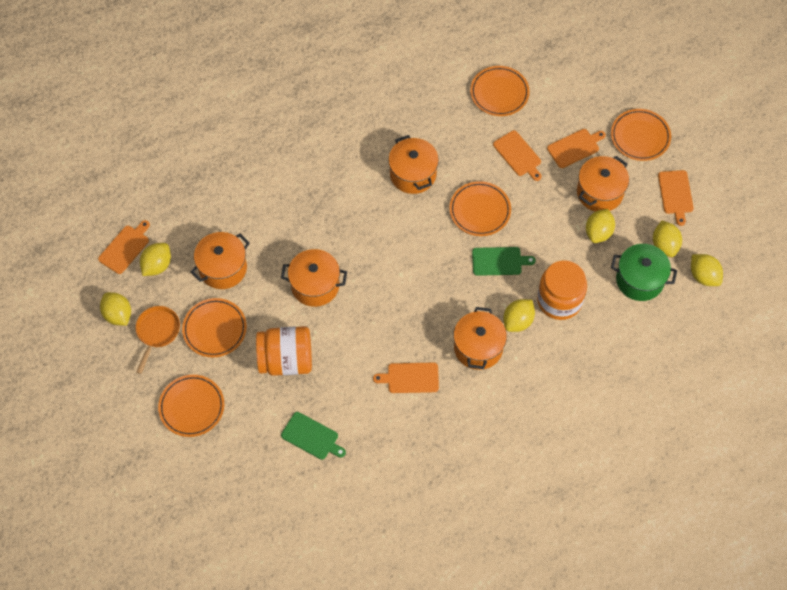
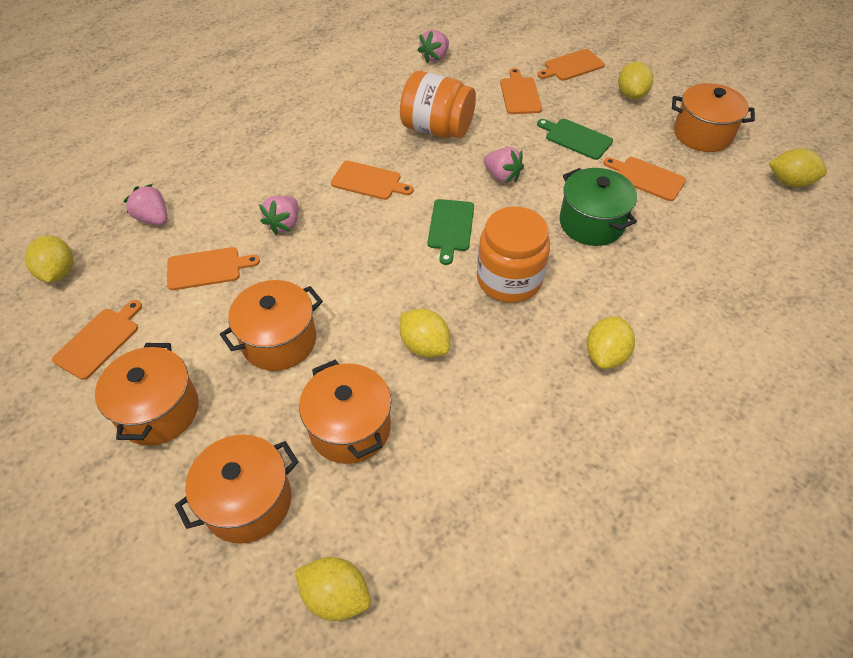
orange cutting board: [98,220,150,274] [373,363,439,393] [493,130,542,181] [547,129,606,168] [658,170,694,226] = 5 -> [52,300,142,380] [167,247,260,290] [331,161,413,200] [500,68,542,114] [538,49,605,81] [603,157,686,201] = 6
orange pan: [135,306,180,374] = 1 -> none = 0
orange plate: [158,375,224,437] [182,298,247,357] [449,181,511,236] [470,66,530,116] [611,109,671,161] = 5 -> none = 0
pink strawberry: none = 0 -> [123,184,167,225] [259,195,298,235] [417,30,449,63] [484,147,524,183] = 4

